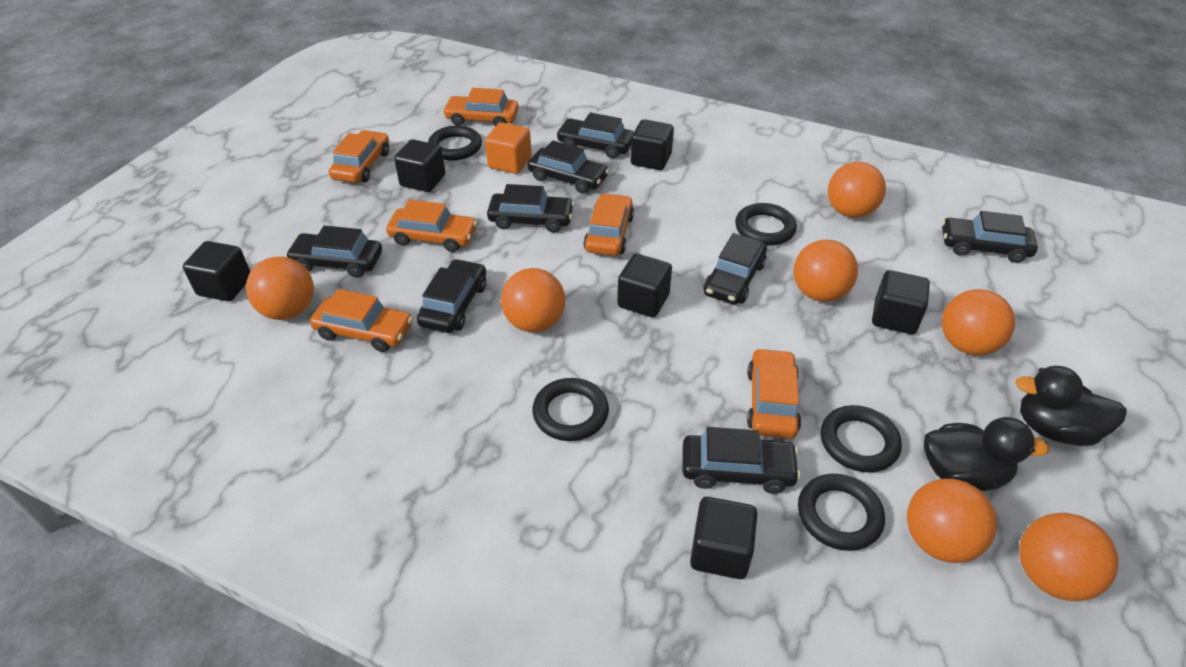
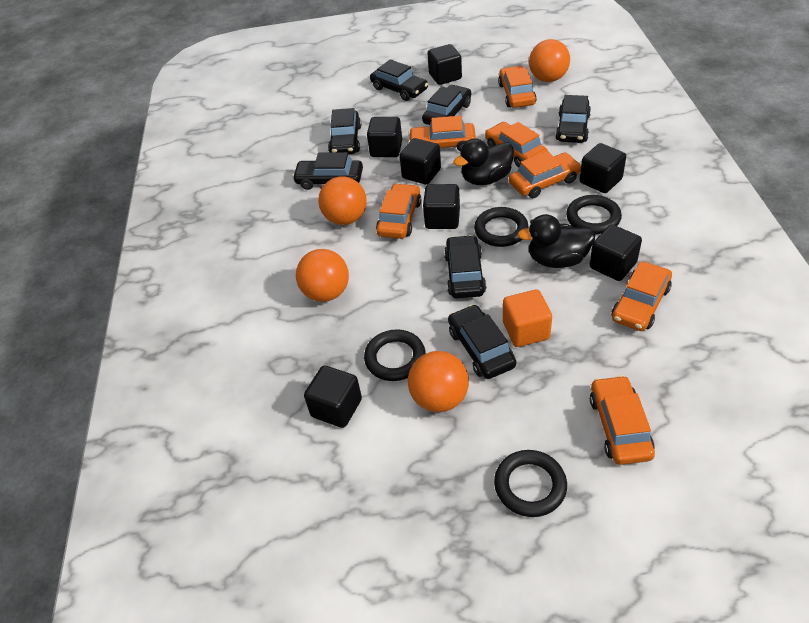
black car: [286,226,382,278] [417,259,486,333] [487,184,574,233] [527,140,609,194] [556,112,634,159] [682,427,801,494] [704,233,767,305] [942,211,1038,263] = 8 -> [292,152,363,190] [328,108,361,154] [370,59,428,101] [422,85,471,125] [444,235,486,298] [448,305,516,379] [555,95,591,143] = 7
black cube: [183,241,250,301] [394,139,445,192] [617,254,672,318] [631,119,674,170] [690,497,757,579] [872,270,930,334] = 6 -> [304,366,362,428] [367,117,402,157] [399,138,441,185] [423,184,460,229] [427,44,462,85] [580,143,626,193] [589,225,642,281] = 7
black ring: [428,125,482,161] [532,378,609,441] [735,203,797,246] [798,474,885,551] [821,405,902,473] = 5 -> [364,329,426,381] [474,207,529,247] [494,450,567,517] [566,195,622,234] = 4
orange ball: [246,256,314,320] [501,268,565,332] [794,239,858,302] [828,162,886,218] [907,479,997,563] [942,289,1015,355] [1019,513,1119,601] = 7 -> [296,249,349,302] [318,176,367,225] [408,351,469,412] [529,39,570,82] = 4
orange car: [310,289,413,352] [329,130,389,183] [386,200,477,252] [443,88,519,126] [583,193,634,256] [747,348,801,439] = 6 -> [376,183,421,239] [408,116,476,151] [485,122,548,167] [498,66,537,108] [509,151,581,198] [590,375,655,465] [612,261,672,331] = 7

